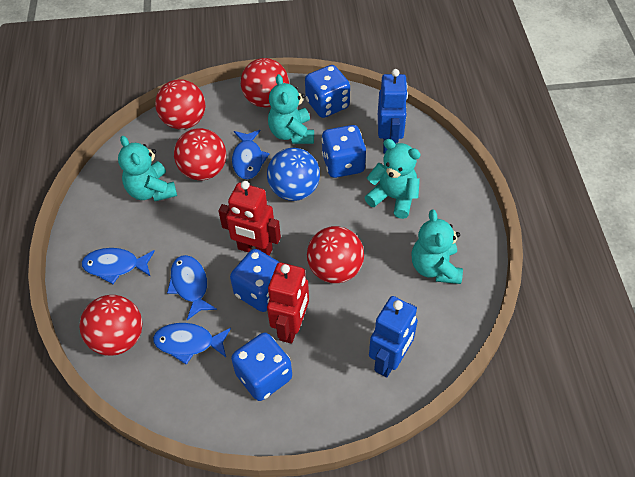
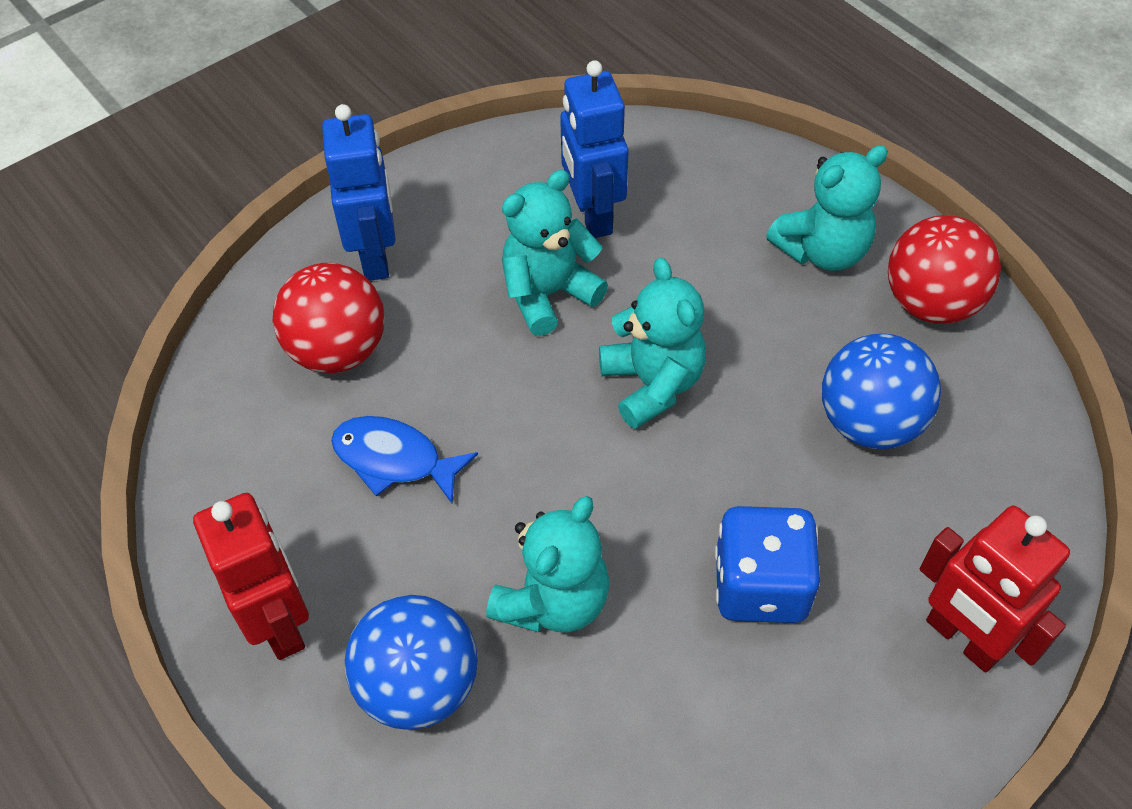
blue ball: [267,148,320,201] = 1 -> [345,595,478,730] [822,333,941,449] = 2
blue dice: [230,249,279,312] [231,333,292,401] [305,65,350,118] [321,125,366,178] = 4 -> [715,506,820,623] = 1
blue fish: [82,248,155,284] [153,323,231,365] [167,255,217,320] [232,130,269,180] = 4 -> [331,416,478,504] = 1
red ball: [79,295,143,356] [155,79,206,129] [174,128,226,180] [241,58,289,107] [307,226,364,283] = 5 -> [272,263,385,373] [888,215,1001,324] = 2

